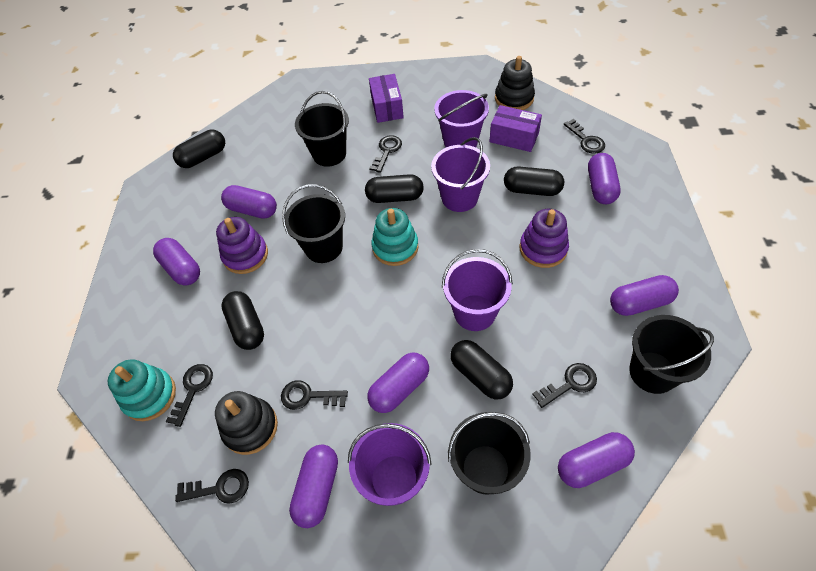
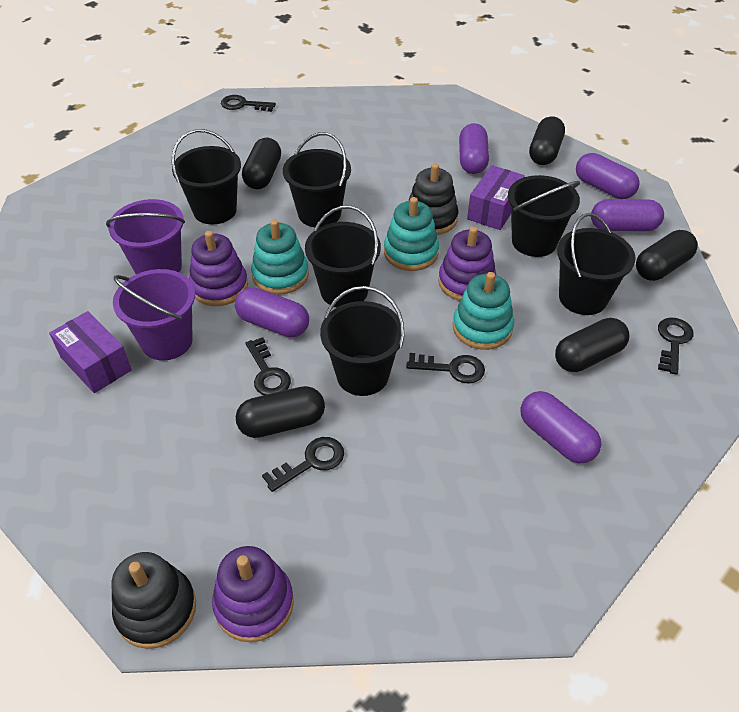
black bucket: [282,184,345,263] [295,91,349,167] [448,412,531,495] [629,315,714,394] = 4 -> [171,129,241,225] [283,132,351,227] [305,206,381,307] [320,286,404,396] [508,175,580,257] [557,213,636,315] = 6
black key: [166,364,213,427] [175,469,249,504] [281,380,348,410] [369,135,402,173] [532,363,597,408] [564,119,605,154] = 6 -> [221,95,276,112] [246,337,291,395] [262,437,344,492] [406,353,485,384] [658,317,693,375] = 5
purple bucket: [348,423,431,506] [431,137,490,212] [434,90,489,147] [442,249,513,331] = 4 -> [106,199,185,274] [113,269,195,361] = 2
purple capsule: [153,238,200,286] [221,185,277,219] [289,445,338,528] [367,352,429,413] [558,432,635,488] [588,153,621,204] [610,275,679,316] = 7 -> [235,287,309,337] [459,123,489,174] [520,391,601,463] [576,153,640,199] [591,199,664,232] = 5
purple stacking toy: [216,217,268,274] [519,209,569,268] = 2 -> [189,231,248,306] [212,546,294,642] [438,227,496,301] = 3
turquoise stacking toy: [108,359,176,421] [371,208,418,266] = 2 -> [251,219,309,295] [384,197,439,271] [453,272,514,350] = 3

